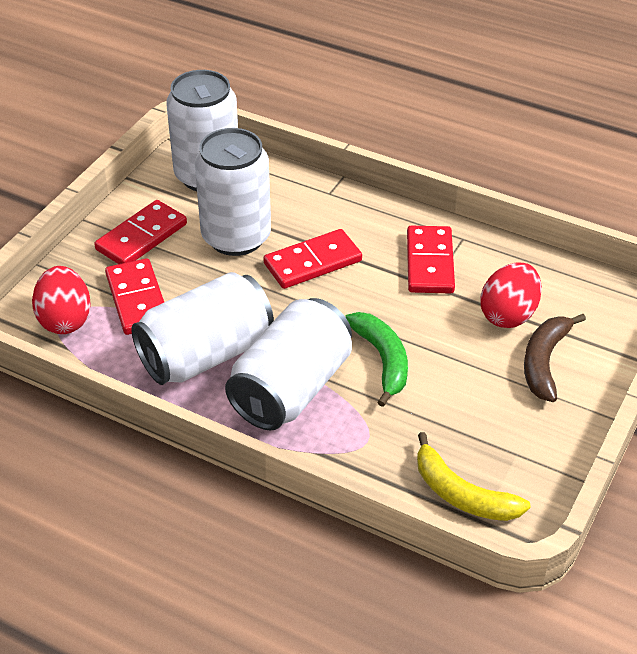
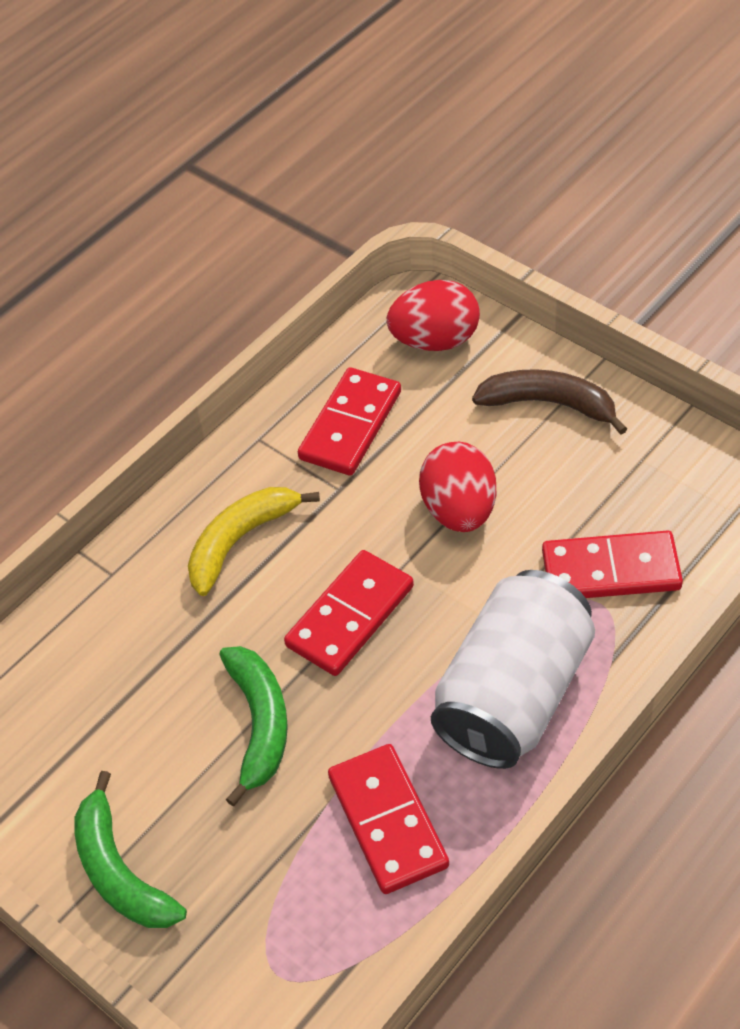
green banana: [345,312,408,407] = 1 -> [75,771,187,928] [219,646,288,806] = 2
white can: [131,272,274,385] [166,70,238,191] [195,128,271,256] [225,298,352,430] = 4 -> [431,570,595,769] = 1

